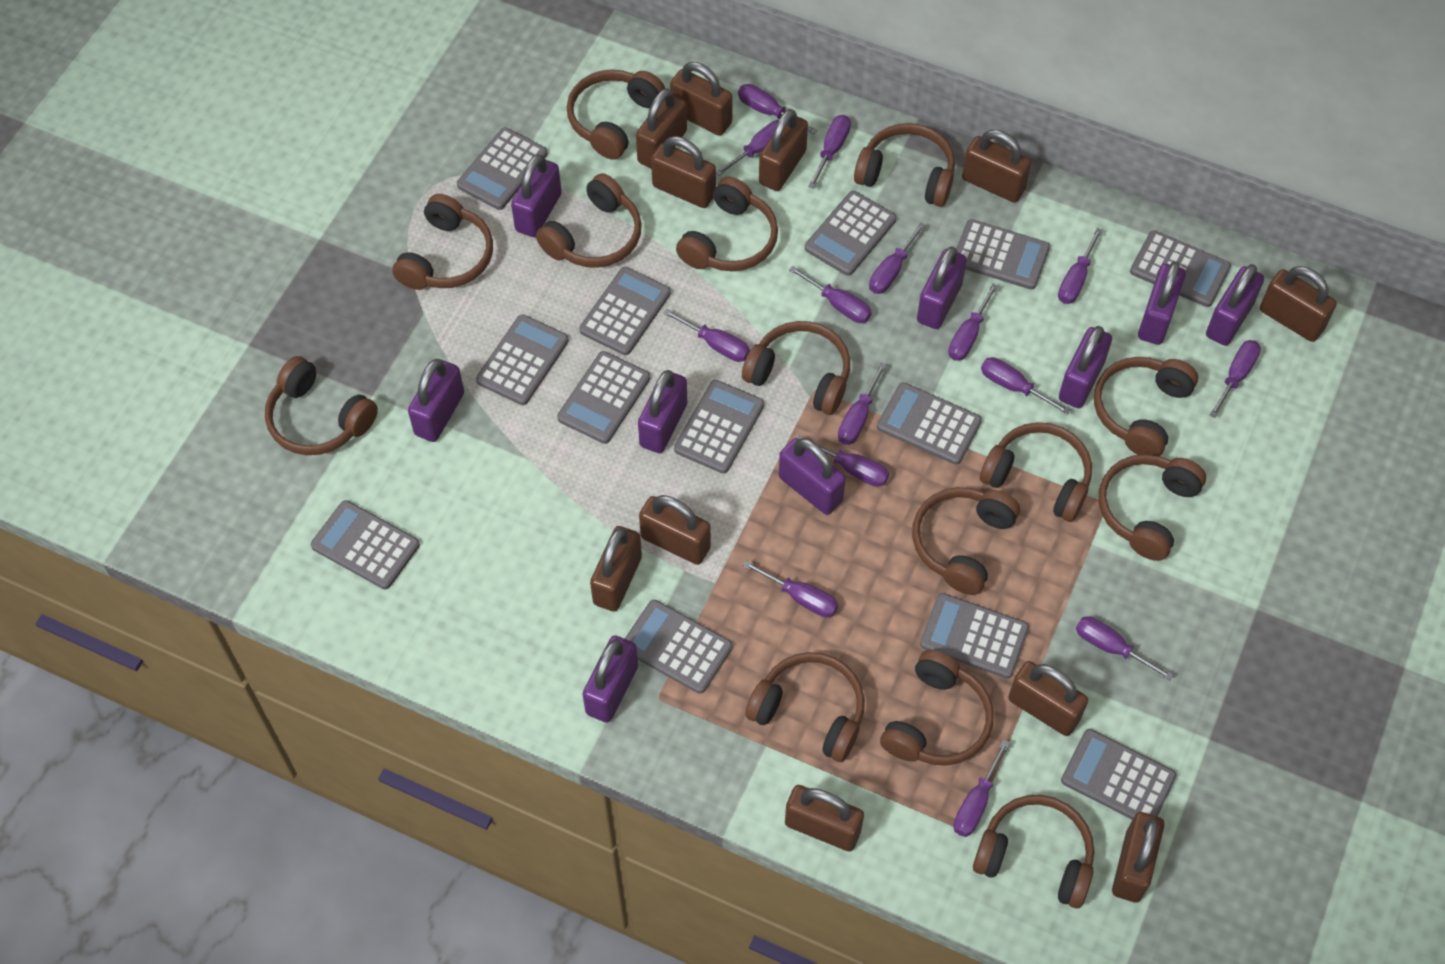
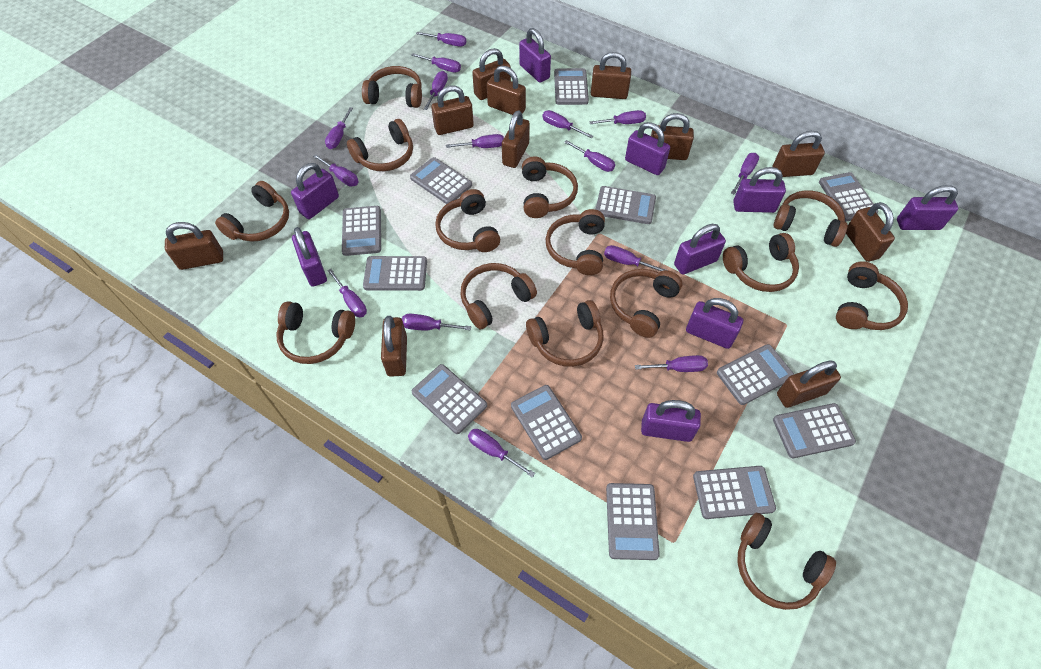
grey calculator: [311,500,420,589] [457,128,547,210] [476,314,569,405] [557,351,650,444] [579,267,671,355] [625,600,732,694] [674,380,764,474] [805,191,896,276] [877,382,982,465] [920,593,1029,679] [956,219,1050,290] [1061,729,1177,820] [1130,230,1231,307] = 13 -> [342,206,381,256] [363,256,427,291] [410,157,472,204] [412,364,487,434] [511,385,582,460] [554,68,589,105] [595,186,656,224] [606,483,660,560] [693,466,776,519] [717,344,794,405] [773,403,856,458] [819,172,878,221] = 12

